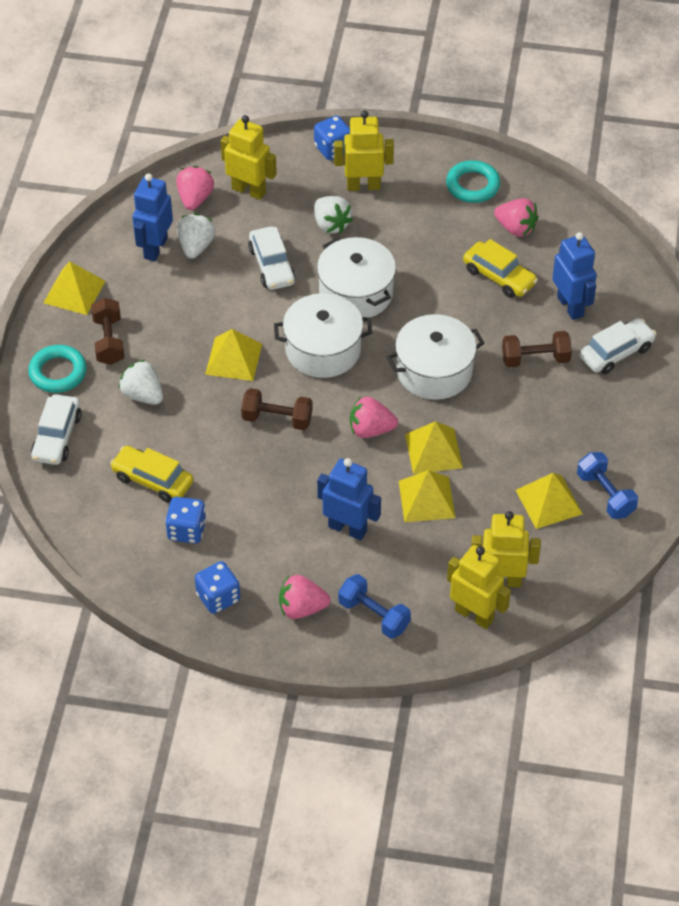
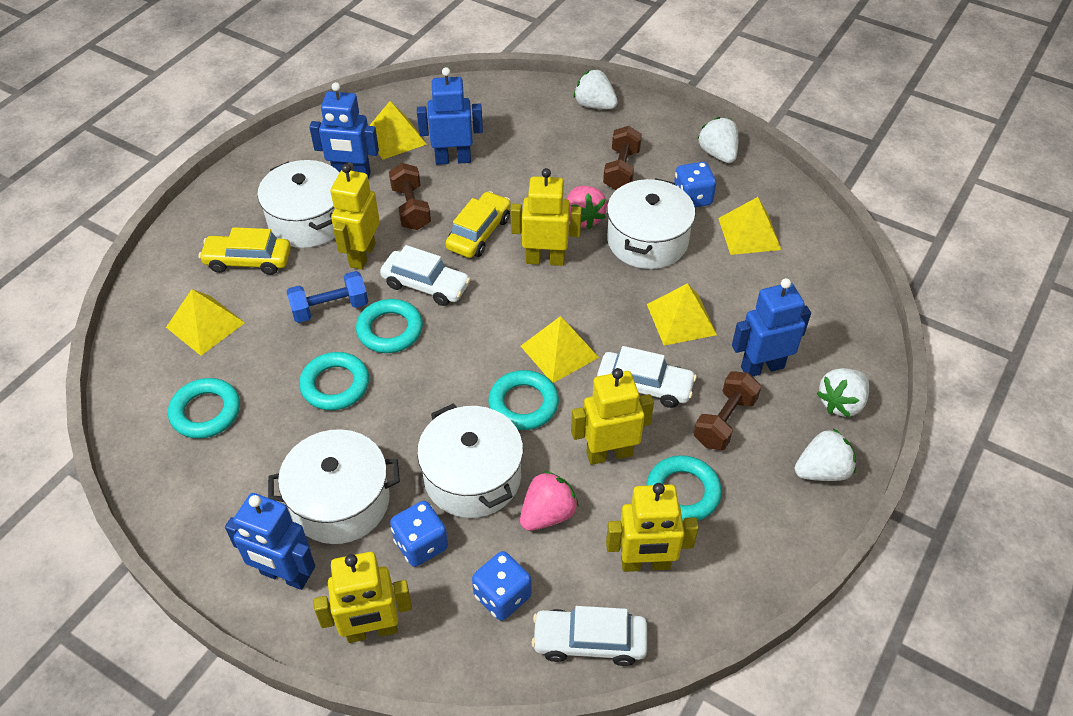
blue dumbbell: [338,574,411,639] [577,452,638,519] = 2 -> [286,271,368,323] = 1
blue robot: [132,173,173,261] [317,458,381,540] [552,232,597,320] = 3 -> [225,493,315,590] [309,82,379,179] [417,67,483,165] [732,278,811,377] = 4
pink strawberry: [176,166,214,210] [279,575,330,619] [350,397,398,438] [494,198,539,237] = 4 -> [520,470,579,531] [567,186,607,229] = 2
turquoise ring: [28,345,87,393] [446,160,500,203] = 2 -> [168,378,240,439] [299,352,369,410] [356,299,423,353] [488,370,559,430] [646,455,722,522] = 5
white pot: [274,293,372,378] [317,237,396,318] [387,314,484,400] = 3 -> [257,160,339,248] [268,429,400,544] [417,404,523,518] [607,178,695,269] = 4
white strawberry: [119,360,163,405] [177,213,215,259] [314,196,353,234] = 3 -> [574,69,618,109] [698,117,739,163] [795,428,856,481] [817,368,869,417] = 4
yellow robot: [221,115,277,200] [334,111,394,191] [447,545,511,629] [471,511,541,588] = 4 -> [313,552,412,643] [330,164,380,270] [510,168,582,266] [571,368,654,465] [606,483,699,572] = 5

